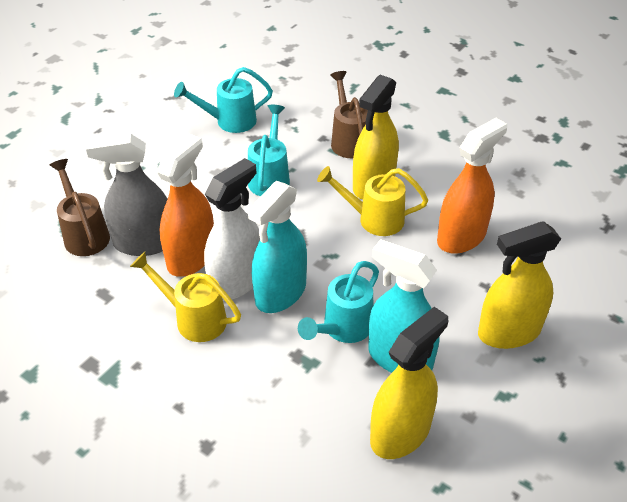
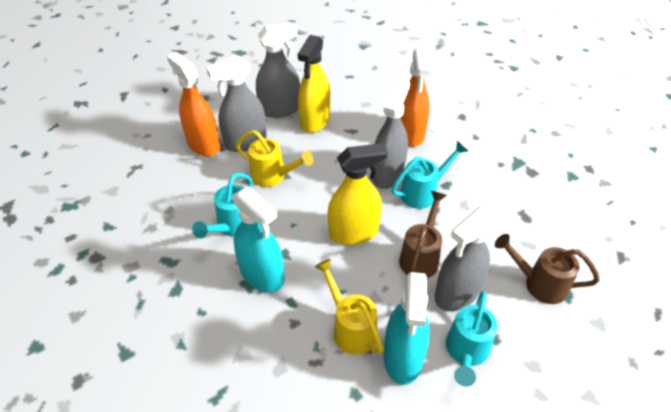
grey spray bottle: [86,134,167,256] = 1 -> [206,56,267,152] [256,25,300,118] [372,78,410,189] [435,206,498,311] = 4
white spray bottle: [204,158,260,301] = 1 -> none = 0
yellow spray bottle: [353,75,399,200] [370,307,448,459] [478,221,561,349] = 3 -> [298,35,330,133] [328,143,388,245] = 2

